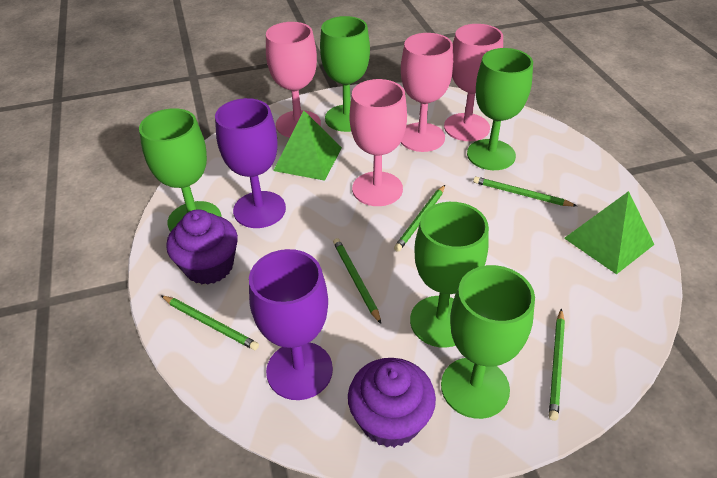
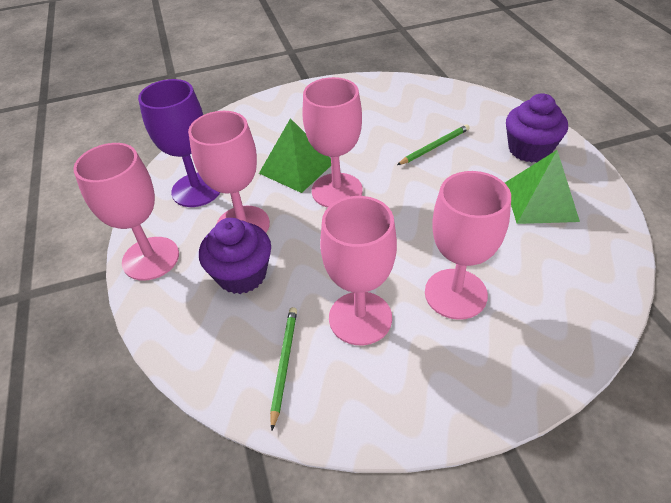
green goblet: [139,108,222,232] [320,16,370,132] [410,202,489,348] [441,265,535,419] [467,48,533,170] = 5 -> none = 0
green pencil: [161,295,259,350] [333,238,381,324] [394,185,445,252] [473,177,577,206] [549,309,565,421] = 5 -> [270,307,297,430] [397,124,470,165] = 2
pink goblet: [266,22,321,137] [350,79,407,206] [401,33,453,152] [444,24,503,141] = 4 -> [73,143,179,281] [188,111,270,233] [302,77,363,208] [320,196,397,345] [425,171,511,320] = 5
purple goblet: [215,98,286,228] [249,249,333,400] = 2 -> [138,79,220,207] = 1

